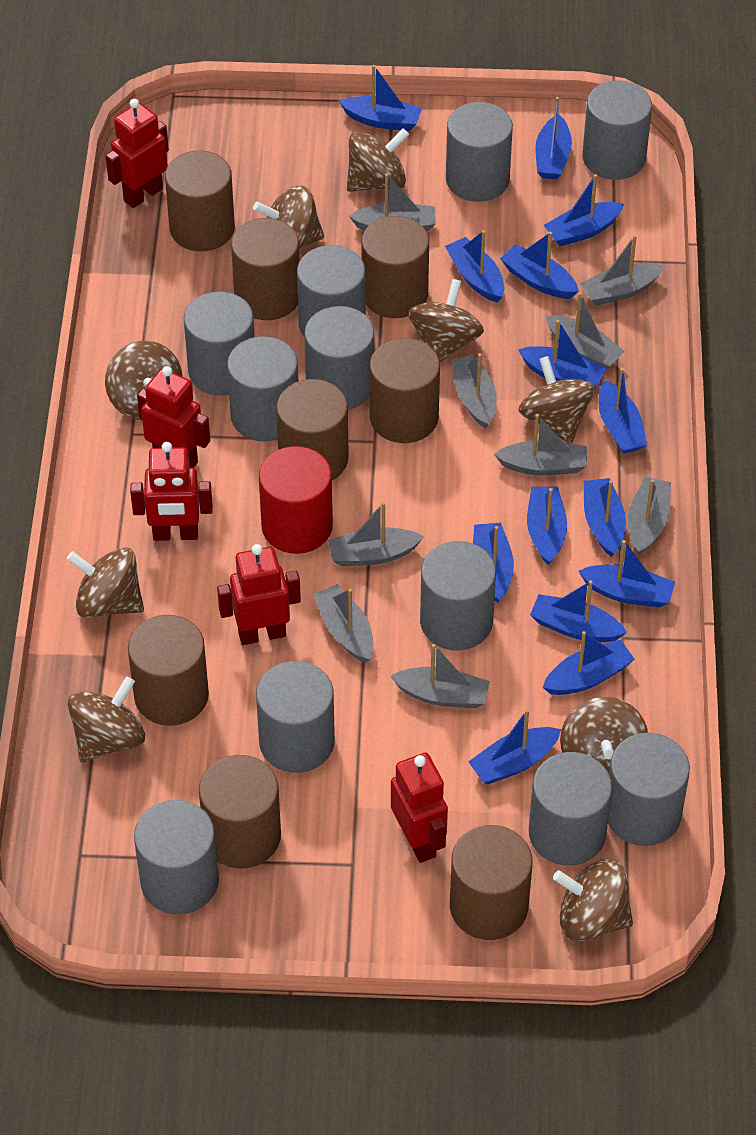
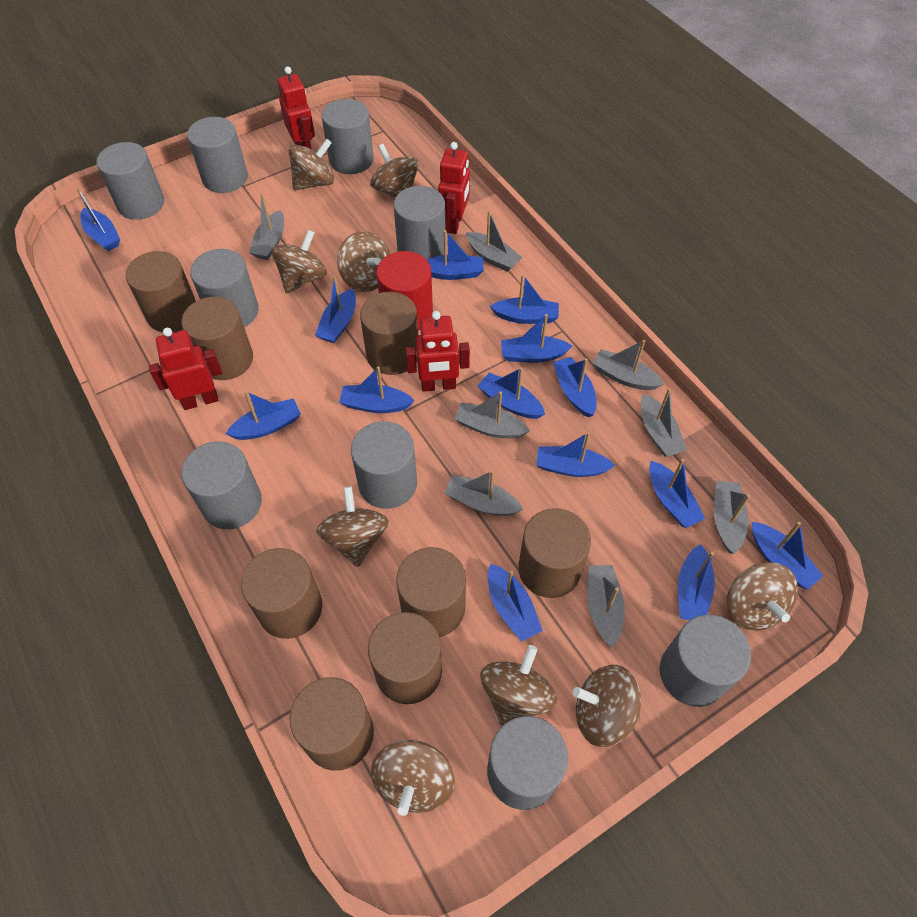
grey boat: [313,584,374,663] [328,502,424,566] [349,173,436,232] [390,644,490,708] [452,353,497,429] [494,414,587,475] [546,292,625,369] [580,235,664,306] [628,477,671,555] = 9 -> [249,194,284,260] [444,470,523,516] [455,391,530,438] [466,211,523,272] [588,565,625,648] [593,340,664,390] [641,388,687,457] [714,481,750,554] = 8
grey cylinder: [134,800,219,915] [184,291,255,396] [227,336,298,442] [256,661,335,773] [297,245,366,336] [304,306,374,410] [420,541,496,651] [446,102,513,202] [529,752,612,866] [582,80,652,180] [608,733,690,846] = 11 -> [96,142,164,220] [182,441,262,529] [187,117,248,193] [190,249,259,327] [322,99,374,174] [351,421,417,509] [394,186,445,259] [487,716,568,810] [660,615,751,707] = 9
red robot: [106,99,169,208] [130,442,213,541] [137,366,210,468] [217,544,301,645] [391,753,448,863] = 5 -> [149,328,222,410] [277,66,315,149] [405,311,470,392] [438,142,470,234] = 4

